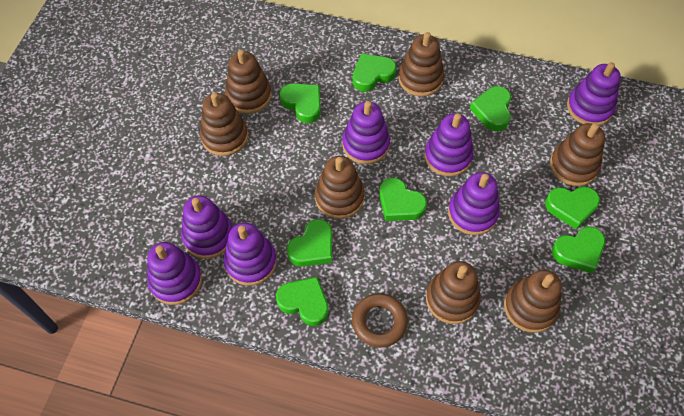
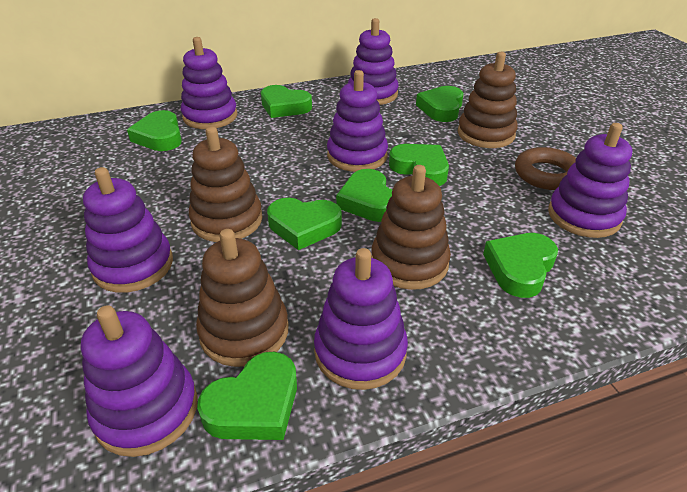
brown stacking toy: [200,93,248,156] [225,50,272,114] [315,156,365,219] [398,32,444,97] [426,261,481,324] [504,270,562,333] [550,123,605,186] = 7 -> [189,126,263,242] [196,229,289,367] [371,165,451,290] [458,52,518,148] = 4

